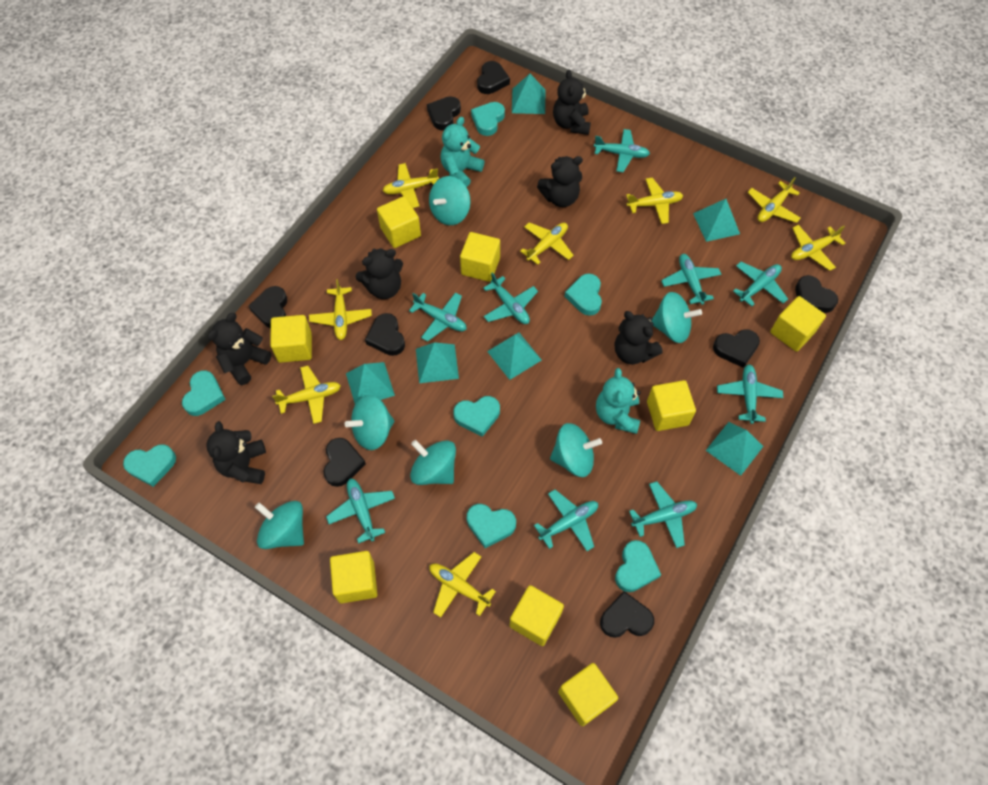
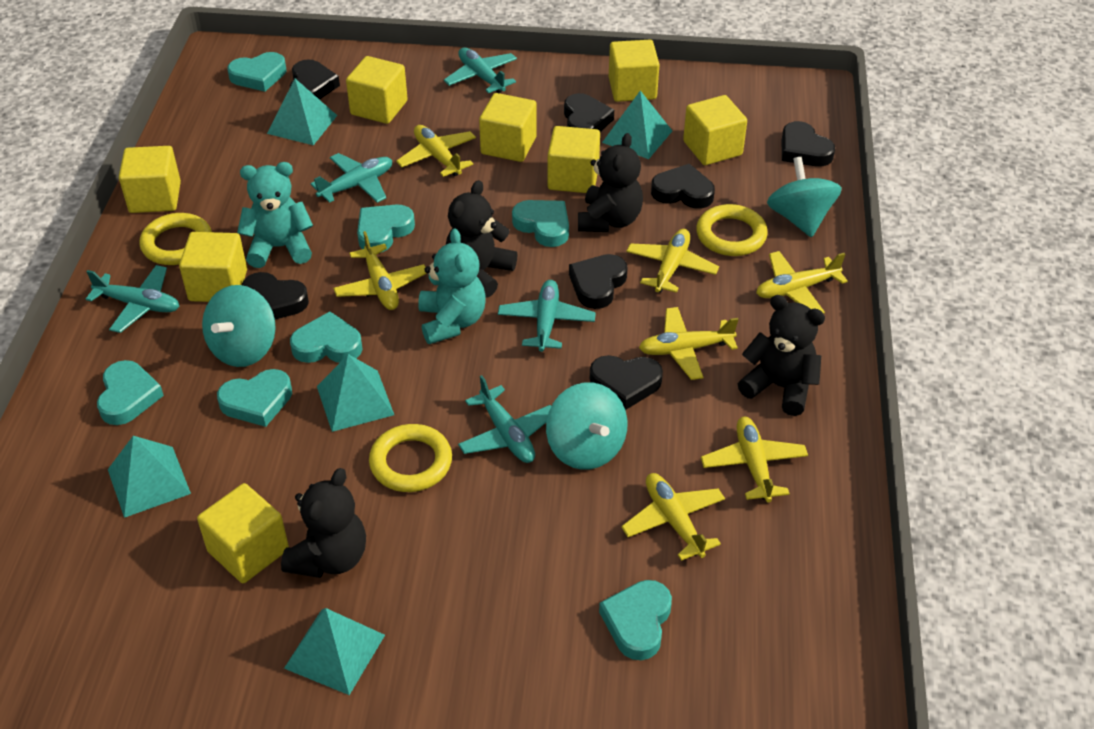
black heart: [249,286,287,328] [323,438,366,487] [365,313,405,356] [427,96,461,130] [477,61,510,94] [600,591,654,638] [713,329,760,368] [795,275,838,313] = 8 -> [242,272,309,319] [290,59,340,100] [564,93,614,132] [569,254,628,309] [590,355,663,410] [651,164,715,209] [782,121,835,166] = 7
black teddy bear: [206,421,266,484] [207,313,271,385] [355,248,403,299] [537,156,583,207] [553,70,591,135] [615,311,662,364] = 6 -> [281,468,366,578] [446,180,517,297] [578,133,643,232] [738,295,825,416] = 4
turquoise plane: [326,478,395,544] [409,292,467,342] [483,273,538,324] [534,490,598,551] [594,129,650,172] [629,481,697,548] [661,254,721,305] [717,364,783,424] [733,262,788,306] = 9 -> [86,265,180,333] [311,153,392,203] [444,47,517,93] [458,375,551,463] [498,280,596,352] = 5
turquoise pyramid: [346,362,395,404] [416,342,459,383] [487,333,542,380] [512,74,545,114] [693,199,740,242] [706,422,763,476] = 6 -> [108,436,191,518] [267,79,337,145] [284,608,385,695] [317,354,394,432] [602,90,672,159] = 5
turquoise spinning top: [255,501,304,549] [345,395,394,450] [410,440,456,485] [429,176,471,225] [550,423,602,477] [651,292,702,343] = 6 -> [202,285,276,367] [546,382,628,470] [767,157,842,237] = 3
yellow plane: [272,366,341,424] [309,279,372,340] [383,163,439,208] [429,552,496,618] [520,222,574,265] [626,178,683,224] [747,177,801,223] [791,225,845,271] = 8 -> [333,231,427,310] [396,125,476,177] [621,473,725,561] [626,229,719,293] [639,307,738,380] [701,417,808,502] [756,251,848,314] = 7
yellow ring: none = 0 -> [140,213,212,265] [369,424,452,492] [696,204,768,256] = 3

